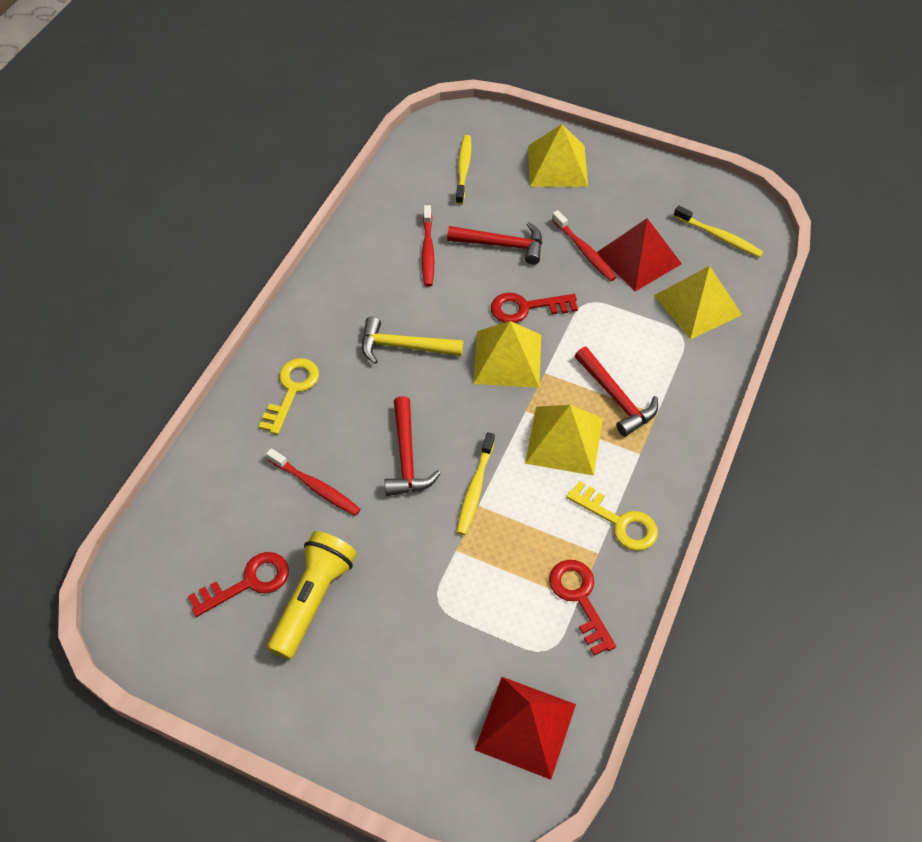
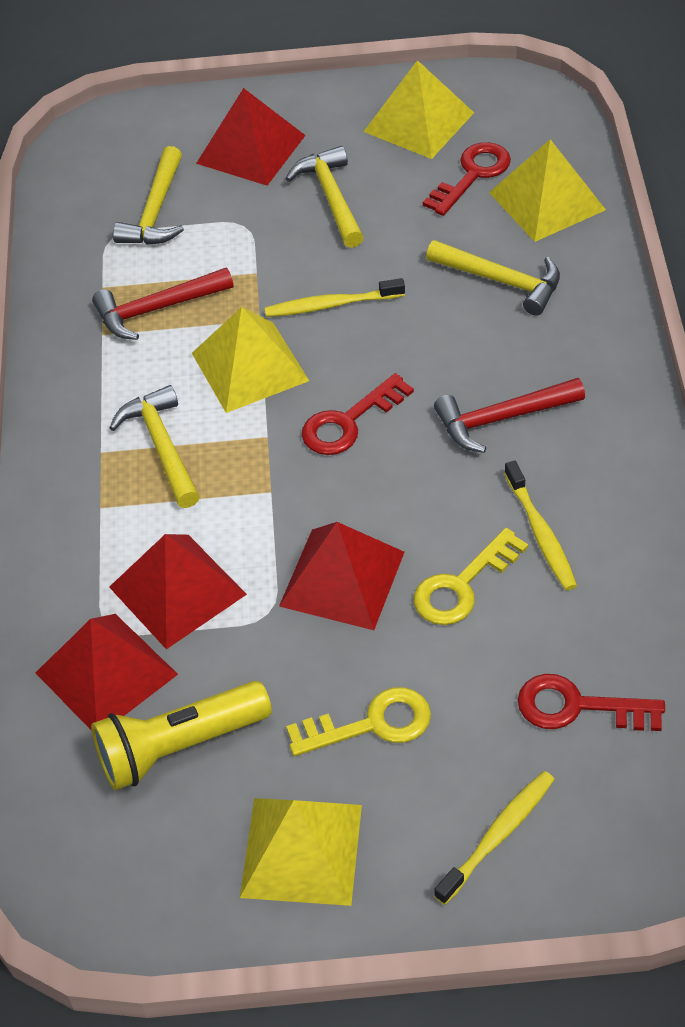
red hammer: [385,396,441,496] [447,222,542,265] [575,347,658,437] = 3 -> [92,267,233,340] [434,378,585,453] = 2
red pyramid: [475,677,576,780] [597,218,682,291] = 2 -> [36,614,178,731] [109,534,247,649] [196,88,306,186] [279,522,404,630] = 4
red toothbrush: [266,448,361,516] [422,205,434,287] [552,210,617,281] = 3 -> none = 0
yellow hammer: [362,317,463,364] = 1 -> [110,385,200,508] [113,146,184,245] [286,146,364,248] [426,240,560,316] = 4

